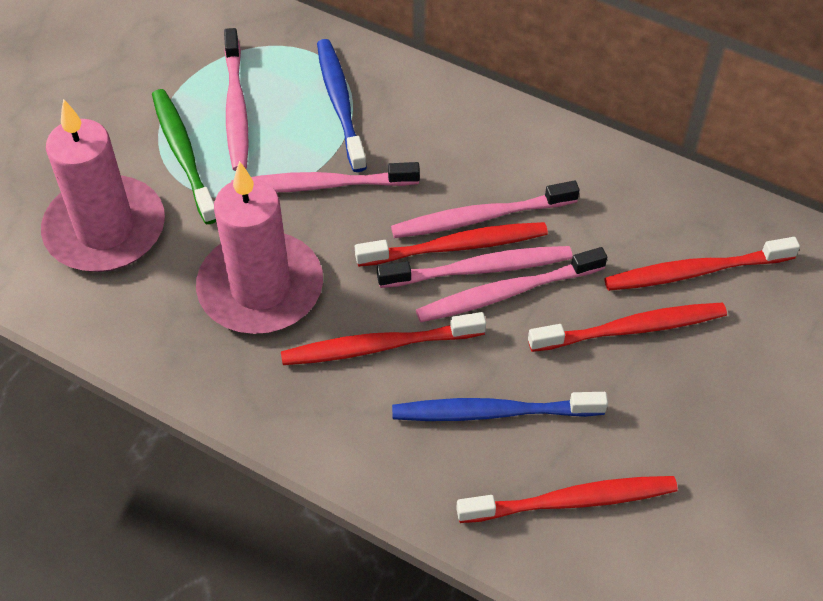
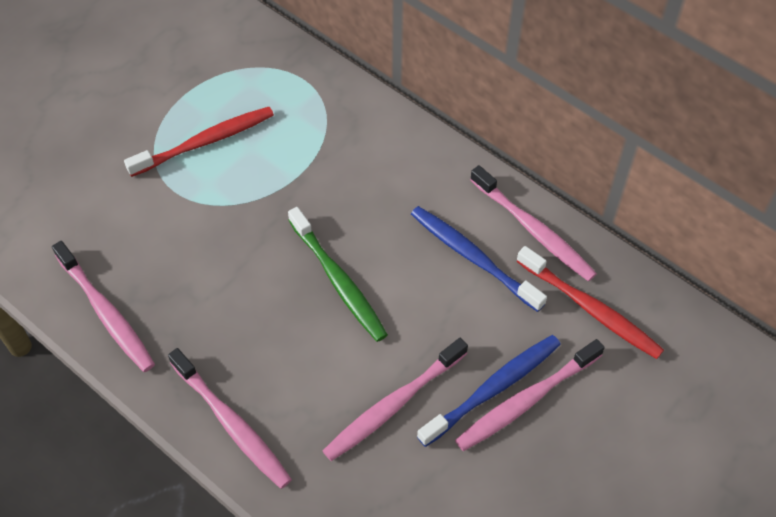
pink candle: [41,99,165,272] [196,161,323,334] = 2 -> none = 0
red toothbrush: [281,312,486,365] [355,222,548,267] [456,476,678,523] [528,302,727,352] [604,237,800,291] = 5 -> [124,107,274,177] [516,246,664,359] = 2

